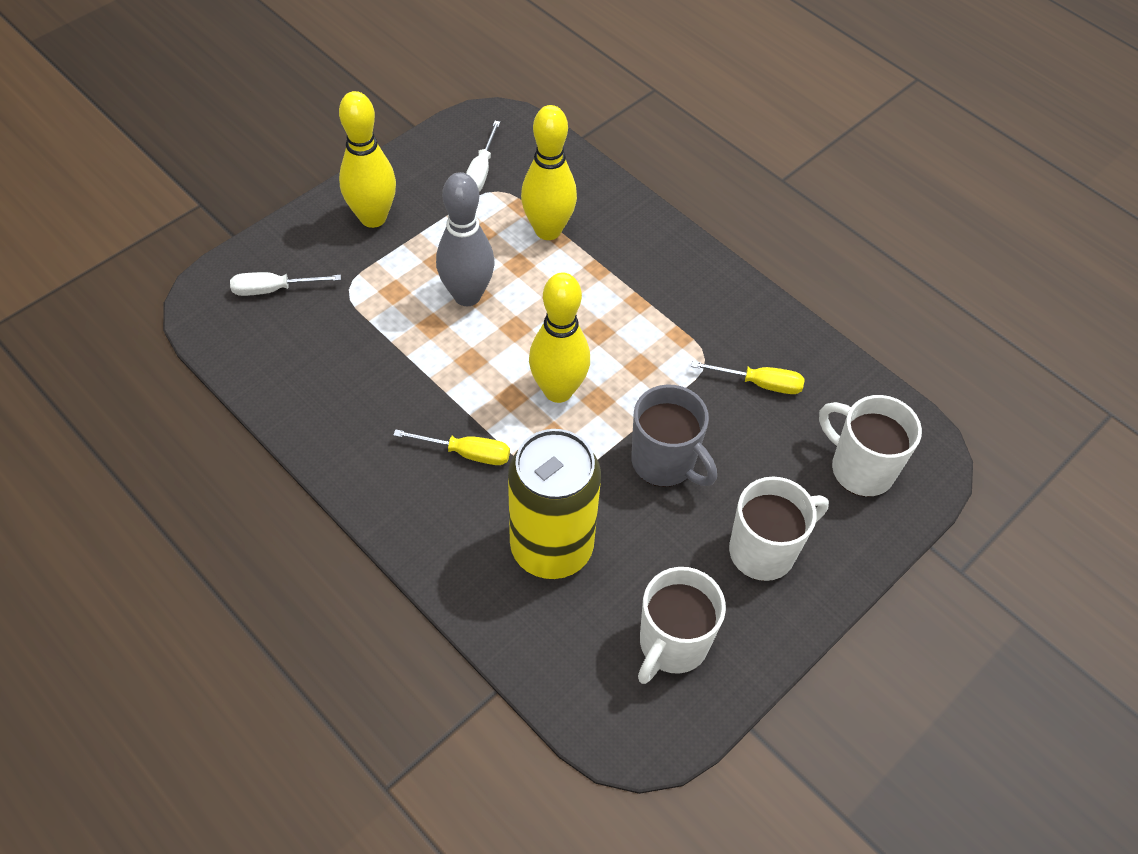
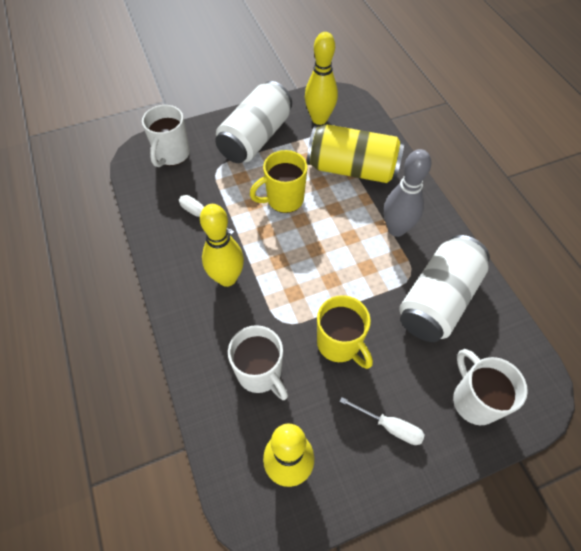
grey mug: [631,384,717,487] = 1 -> none = 0
white can: none = 0 -> [215,81,292,163] [399,235,490,342] = 2
yellow mug: none = 0 -> [250,150,308,213] [317,295,373,369] = 2
yellow screwdriver: [393,429,510,465] [691,361,804,394] = 2 -> none = 0

